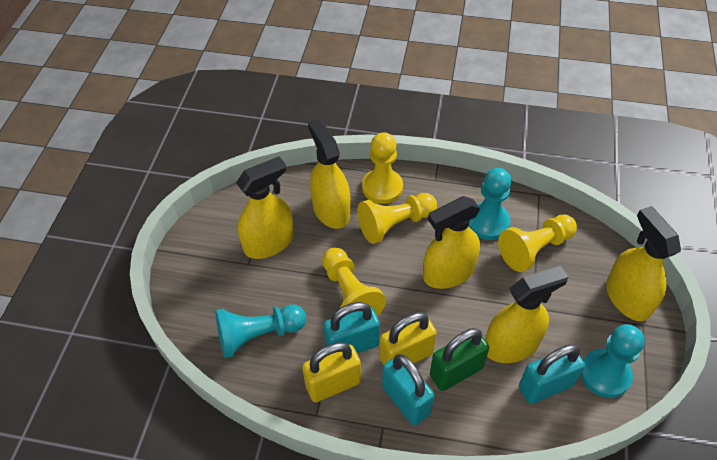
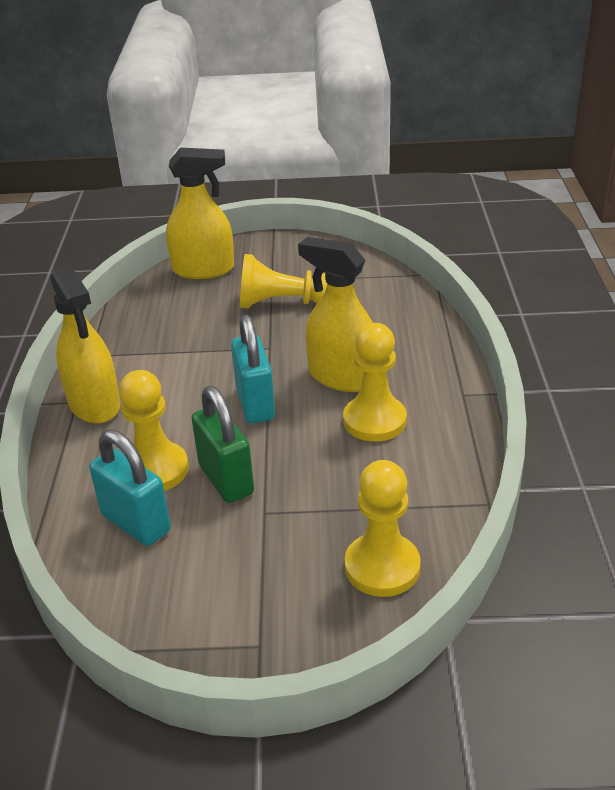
turquoise padlock: [323,302,380,354] [382,354,434,425] [519,344,585,404] = 3 -> [89,429,171,546] [231,315,275,424] = 2
turquoise pawn: [215,304,306,358] [468,168,511,240] [581,324,645,398] = 3 -> none = 0
yellow padlock: [302,342,361,402] [380,312,437,365] = 2 -> none = 0
yellow spray bottle: [236,156,294,259] [308,119,351,229] [423,196,480,289] [485,266,568,363] [606,206,681,321] = 5 -> [50,264,120,424] [166,148,234,279] [298,237,373,392] = 3

